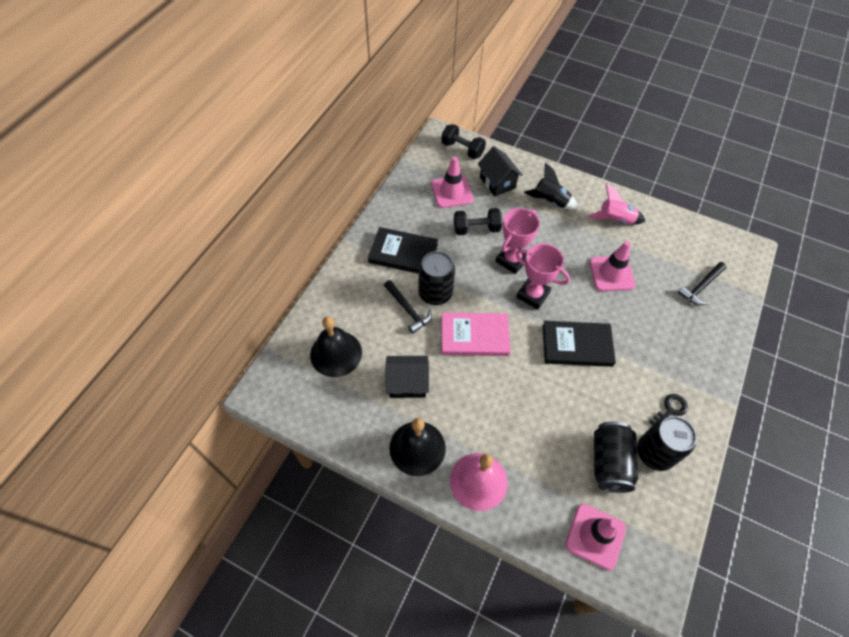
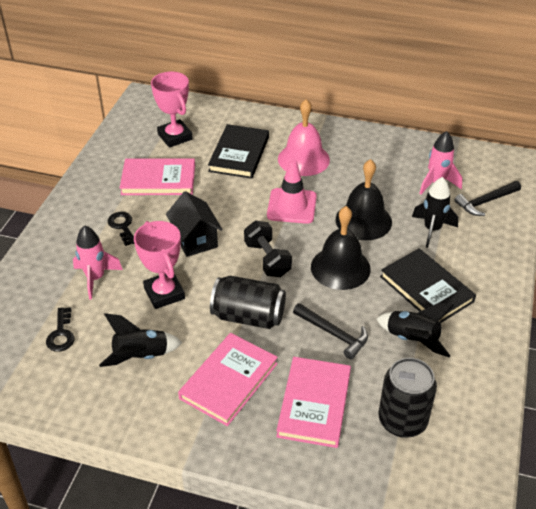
black can: [418,251,455,305] [594,422,638,493] [637,416,696,471] = 3 -> [210,276,286,329] [378,358,437,438] = 2
black dumbbell: [441,124,486,159] [454,208,503,235] = 2 -> [244,221,292,277] = 1
black house: [385,356,429,398] [478,146,523,197] = 2 -> [166,191,222,257] = 1
black key: [649,394,688,425] = 1 -> [46,307,74,352] [108,212,134,246] = 2
black rocket: [524,163,579,210] = 1 -> [99,313,183,367] [376,303,454,357] [412,177,458,248] = 3
pink book: [441,312,511,356] = 1 -> [120,158,195,195] [178,333,278,426] [276,357,351,448] = 3
pink rocket: [588,184,645,224] = 1 -> [73,225,123,300] [419,131,462,195] = 2
pink traffic cone: [431,157,473,208] [565,504,626,570] [589,241,635,291] = 3 -> [267,159,317,224] = 1

